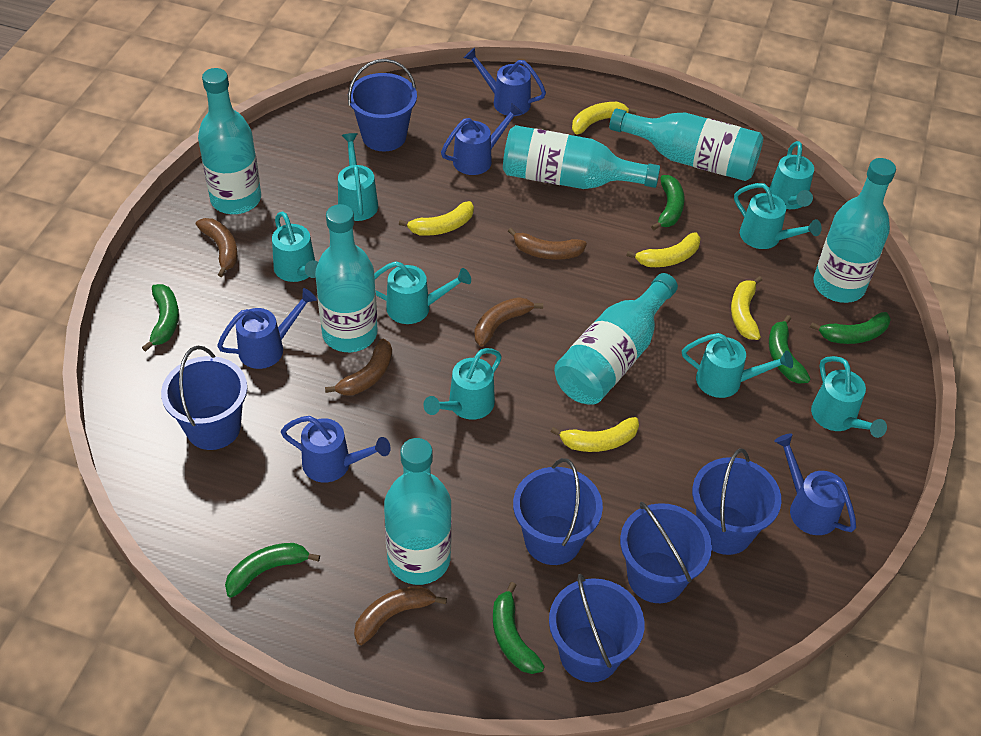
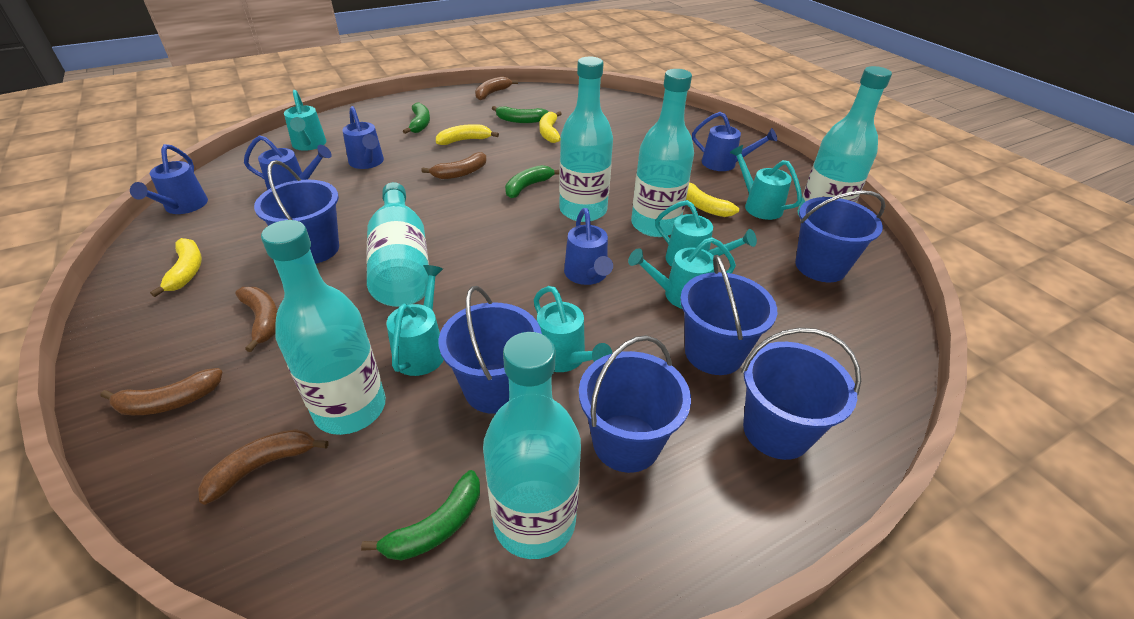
green banana: [142,284,179,352] [225,543,320,598] [493,582,545,674] [651,175,685,230] [769,315,811,384] [810,312,891,344] = 6 -> [361,470,480,561] [403,103,430,134] [492,106,549,123] [505,165,560,198] = 4
turquoise bottle: [198,68,261,214] [315,204,378,352] [384,438,452,585] [503,125,660,189] [554,273,678,405] [609,108,763,181] [813,158,896,303] = 7 -> [261,220,386,435] [366,182,429,307] [483,332,581,559] [559,57,613,222] [631,69,694,237] [798,66,892,215] = 6
turquoise watering can: [272,211,318,282] [338,133,378,221] [374,261,471,324] [423,348,502,420] [682,333,793,398] [734,183,822,249] [770,141,814,209] [811,356,887,438] = 8 -> [284,90,326,151] [386,265,444,376] [534,286,612,372] [628,237,736,309] [655,200,757,267] [729,145,802,220] = 6
yellow banana: [399,201,474,236] [551,417,639,452] [572,102,637,134] [626,232,701,267] [731,276,762,340] = 5 -> [150,238,202,297] [436,124,499,145] [539,111,561,143] [686,183,739,217] = 4

